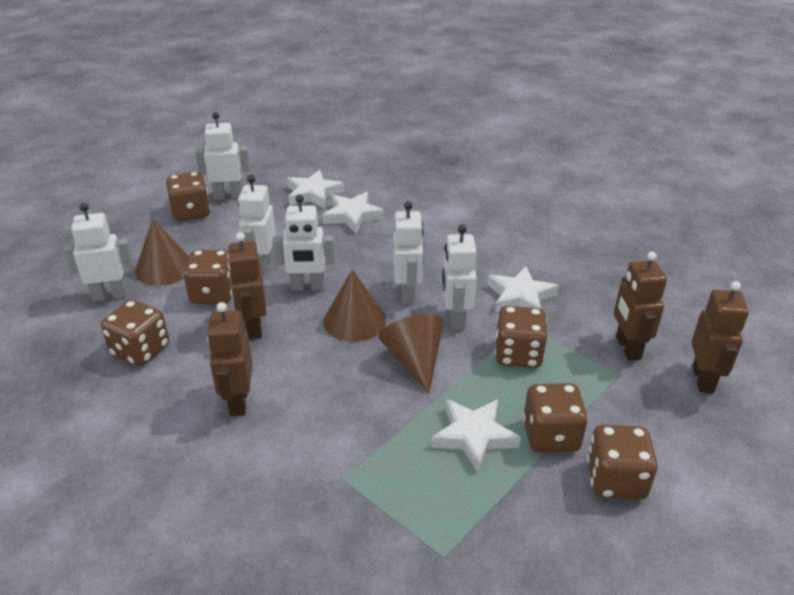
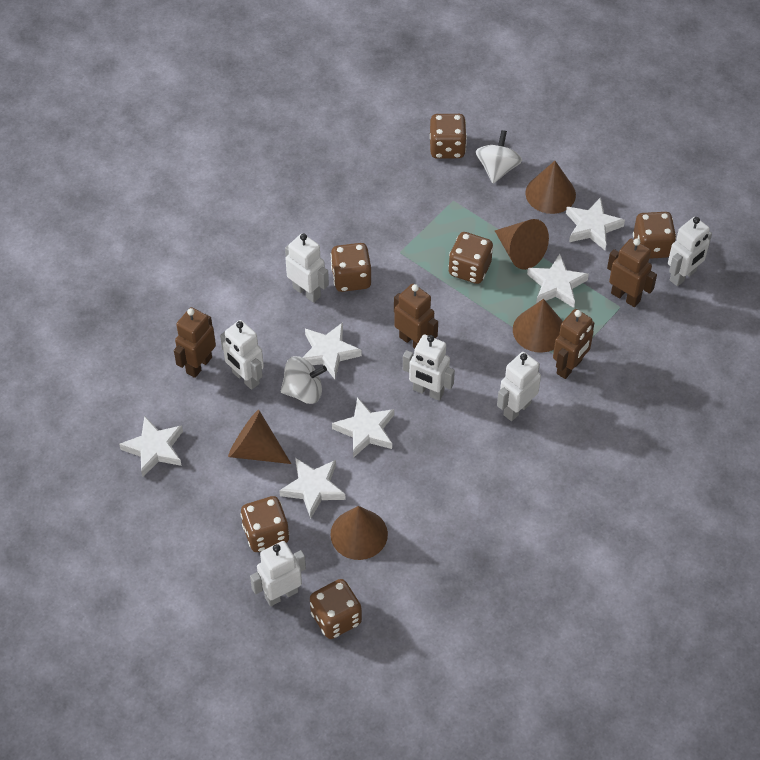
brown cone: [135,219,189,286] [323,269,386,342] [378,314,444,394] = 3 -> [228,410,291,464] [330,506,388,560] [495,219,549,270] [513,299,563,353] [525,161,576,214] = 5
white spinning top: none = 0 -> [281,356,327,404] [476,130,522,184] = 2
white star: [287,170,344,208] [322,192,384,233] [431,399,521,473] [487,266,559,312] = 4 -> [119,416,183,477] [279,458,346,519] [302,322,362,379] [332,397,394,458] [527,254,589,308] [566,197,625,250] = 6

